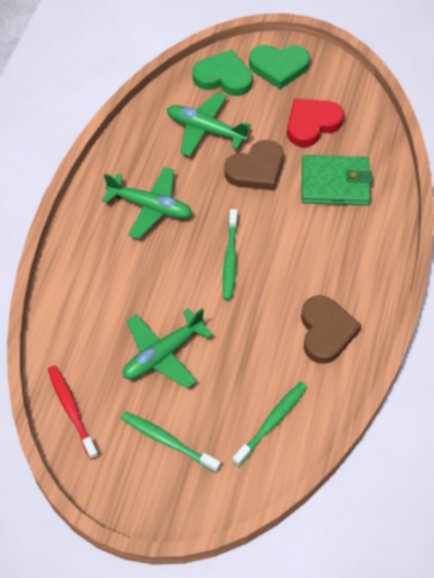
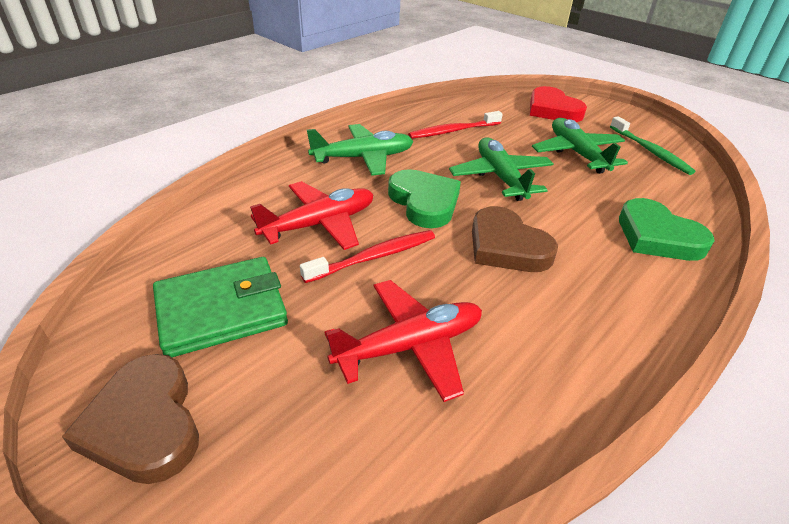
green toothbrush: [121,411,221,473] [223,209,238,300] [232,382,307,467] = 3 -> [610,116,696,175] = 1
red plane: none = 0 -> [250,181,373,250] [324,280,482,402] = 2
red toothbrush: [48,365,99,460] = 1 -> [300,230,435,283] [408,111,503,139] = 2

